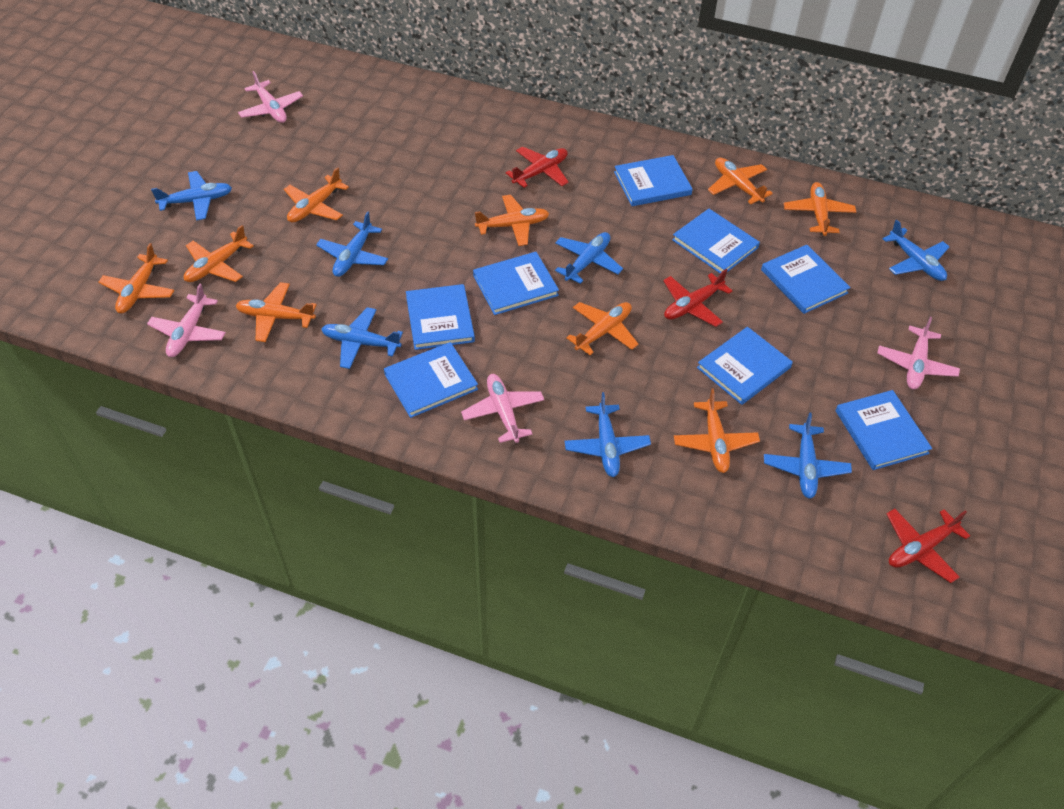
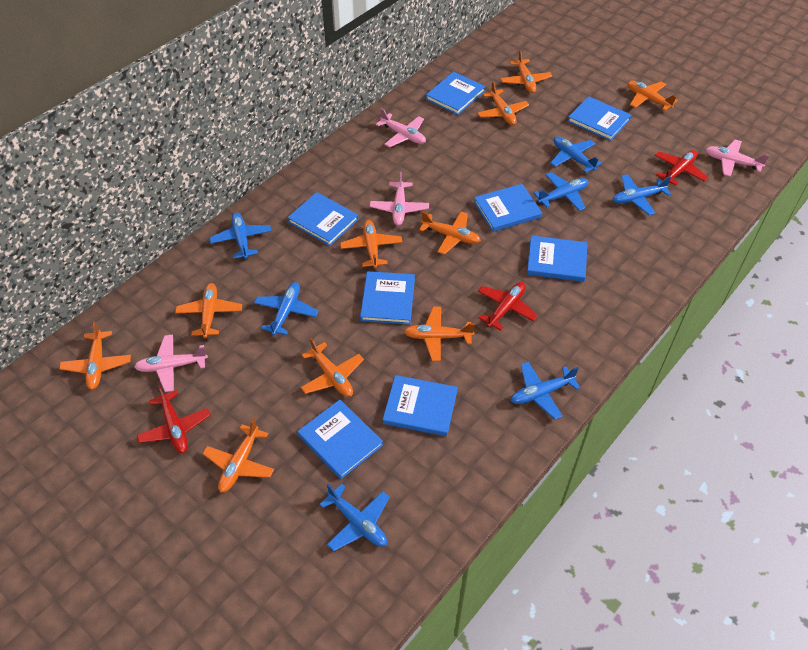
orange plane: [98,243,175,313] [184,225,254,282] [236,282,317,342] [284,167,349,222] [475,195,549,246] [566,302,639,355] [674,388,760,473] [708,158,773,204] [784,182,856,236] = 9 -> [59,322,131,390] [175,283,242,338] [202,418,274,493] [300,338,364,397] [340,220,403,269] [404,306,475,361] [419,211,481,255] [478,81,529,125] [501,50,552,93] [627,80,678,110] = 10

